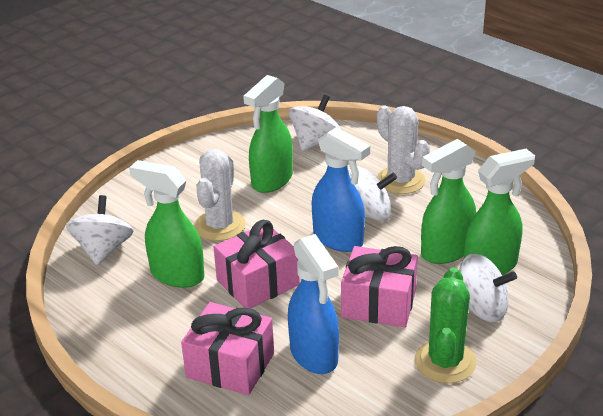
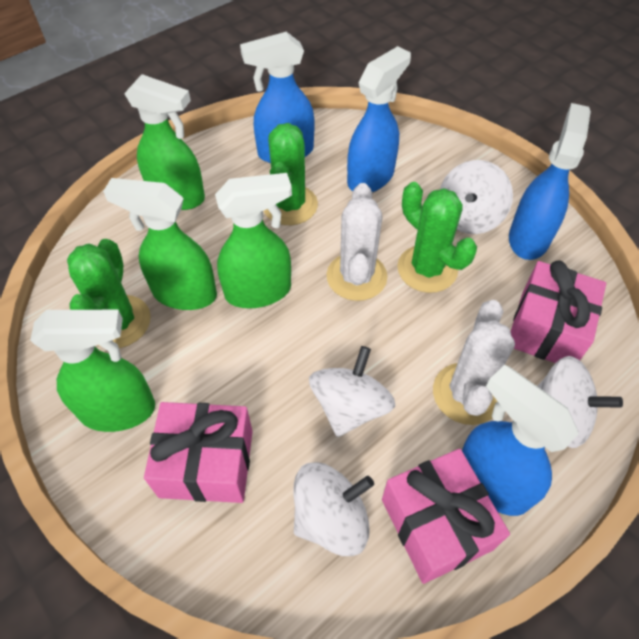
blue spray bottle: [288,234,339,374] [312,127,370,252] = 2 -> [240,32,315,163] [347,46,411,192] [462,365,579,516] [509,103,591,260] = 4
green cactus: [415,267,477,383] = 1 -> [67,239,151,348] [263,123,318,225] [397,182,477,293] = 3

